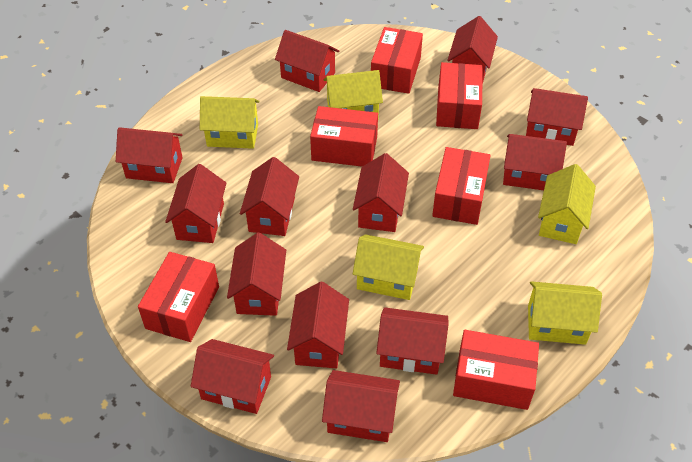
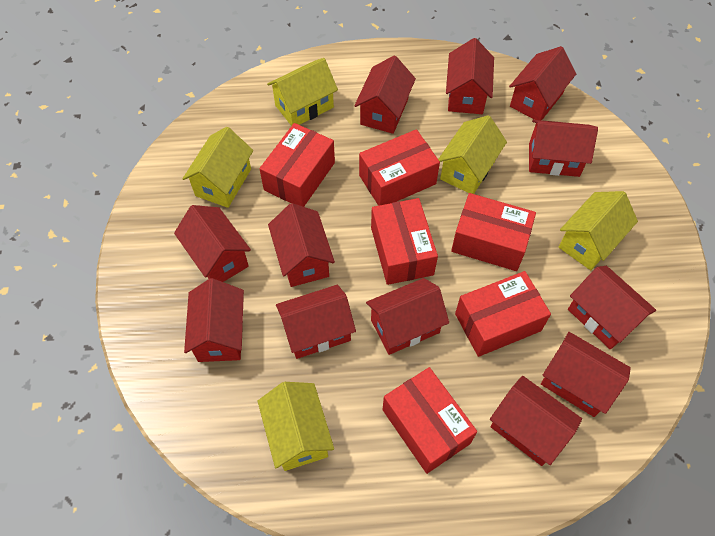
red house: [116,127,183,183] [165,164,226,243] [191,339,274,414] [227,232,286,316] [240,157,299,236] [275,30,339,92] [287,281,349,368] [322,370,400,442] [353,153,409,232] [376,307,449,375] [447,16,498,85] [503,134,567,190] [526,88,588,146] = 13 -> [174,205,251,282] [184,278,244,362] [268,203,335,287] [276,285,356,359] [354,56,416,134] [366,278,449,355] [446,38,494,114] [490,376,582,466] [509,46,576,120] [529,120,598,177] [541,332,631,417] [568,266,656,350] = 12

